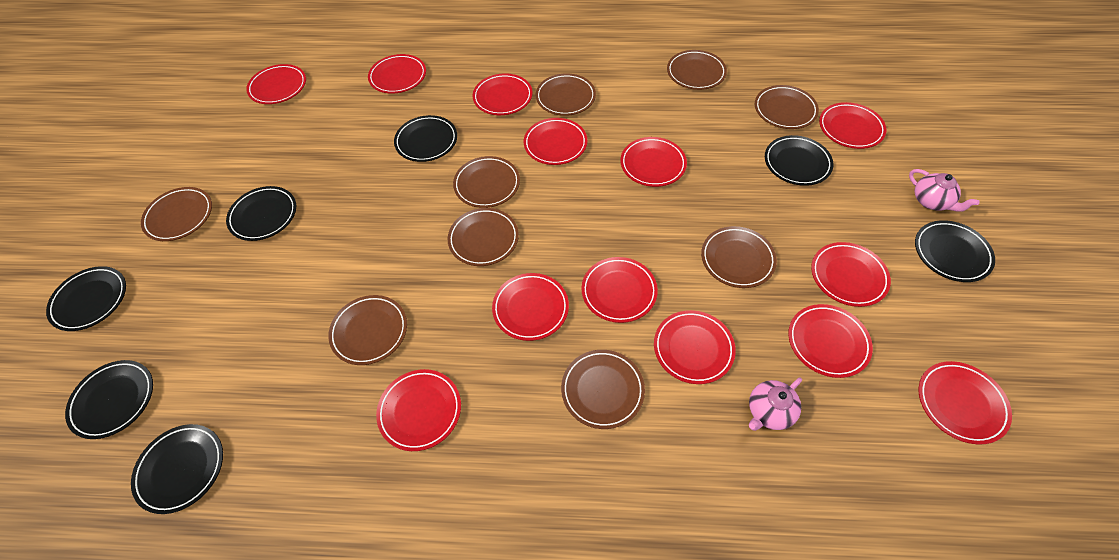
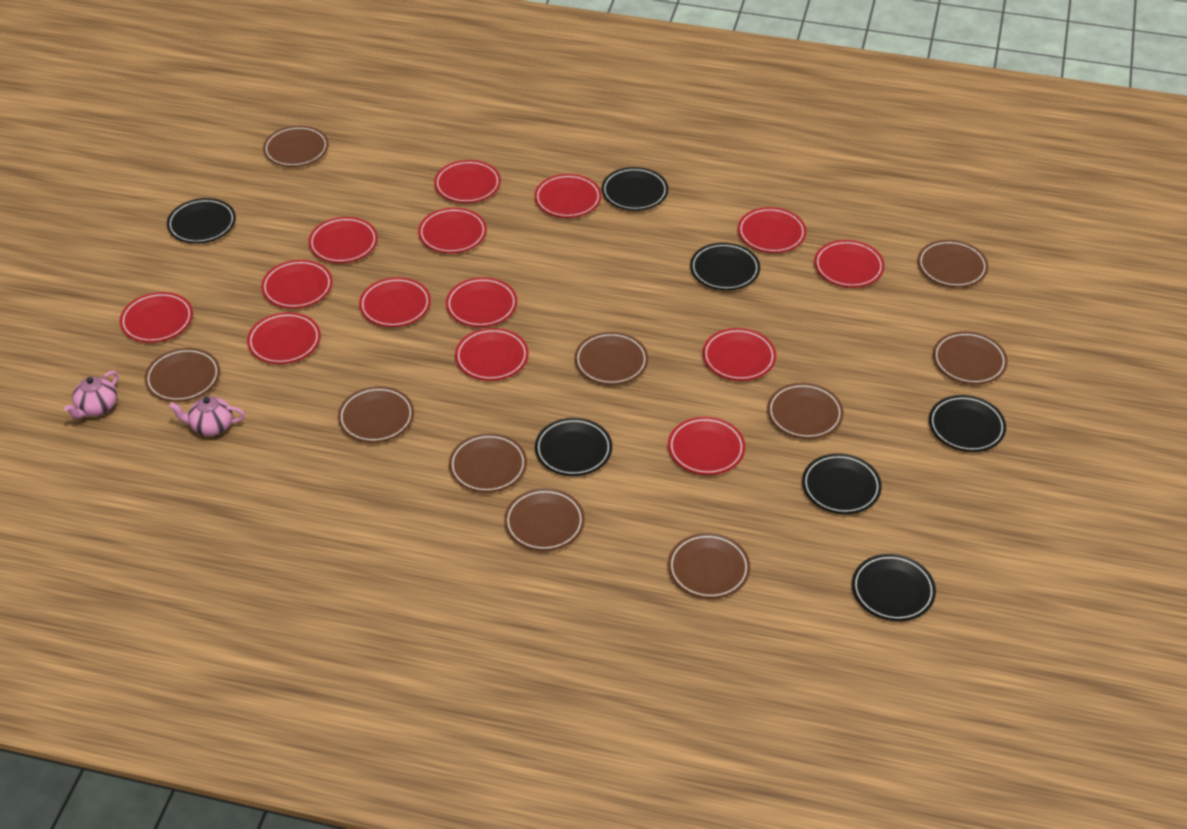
brown plate: [141,187,212,241] [328,295,407,365] [448,208,519,266] [453,156,520,208] [536,73,596,116] [561,350,645,429] [667,50,727,90] [701,226,777,288] [755,85,819,129] = 9 -> [144,348,220,402] [263,126,329,167] [338,386,414,443] [449,433,527,493] [504,488,585,551] [574,332,648,385] [668,533,750,599] [767,383,844,439] [918,240,988,287] [933,331,1008,385] = 10
red plate: [246,64,306,104] [368,54,426,94] [376,369,461,451] [472,73,533,115] [492,273,569,341] [524,118,587,165] [581,257,658,323] [620,137,687,187] [654,310,736,384] [788,304,873,378] [811,242,891,307] [819,102,886,149] [919,361,1012,445] = 13 -> [120,292,193,343] [247,312,321,364] [261,260,333,309] [308,217,378,263] [359,277,431,327] [418,208,487,253] [434,160,501,203] [446,277,517,327] [455,328,529,381] [534,174,602,218] [668,417,745,475] [702,328,776,381] [738,207,806,253] [814,240,885,288] = 14

